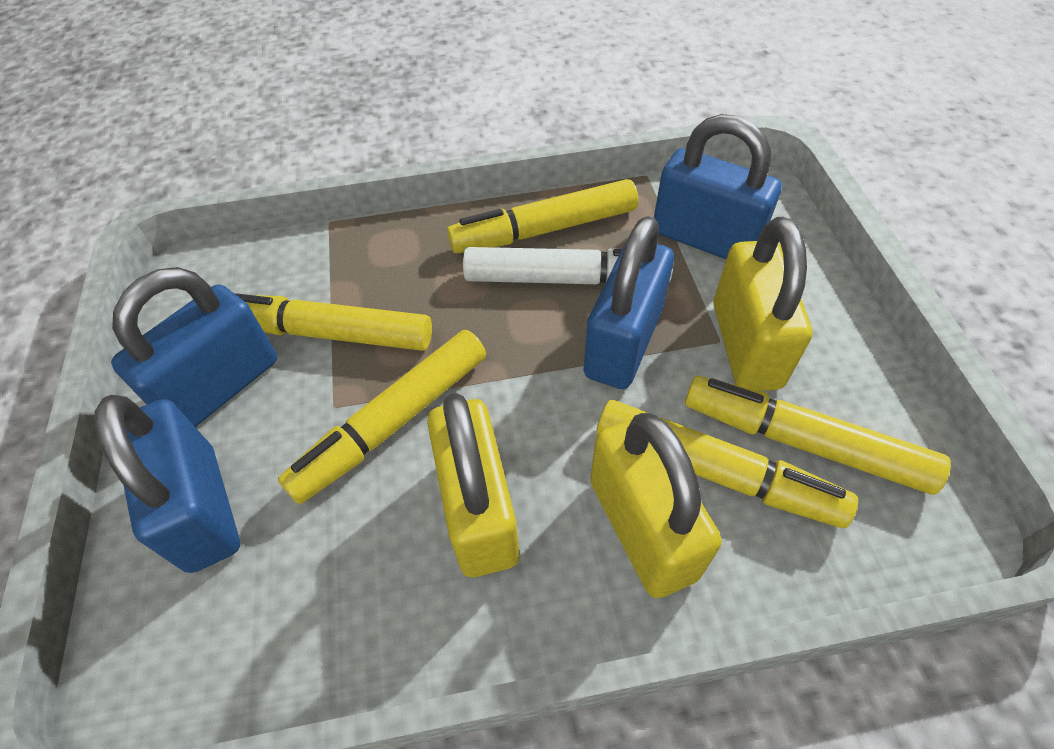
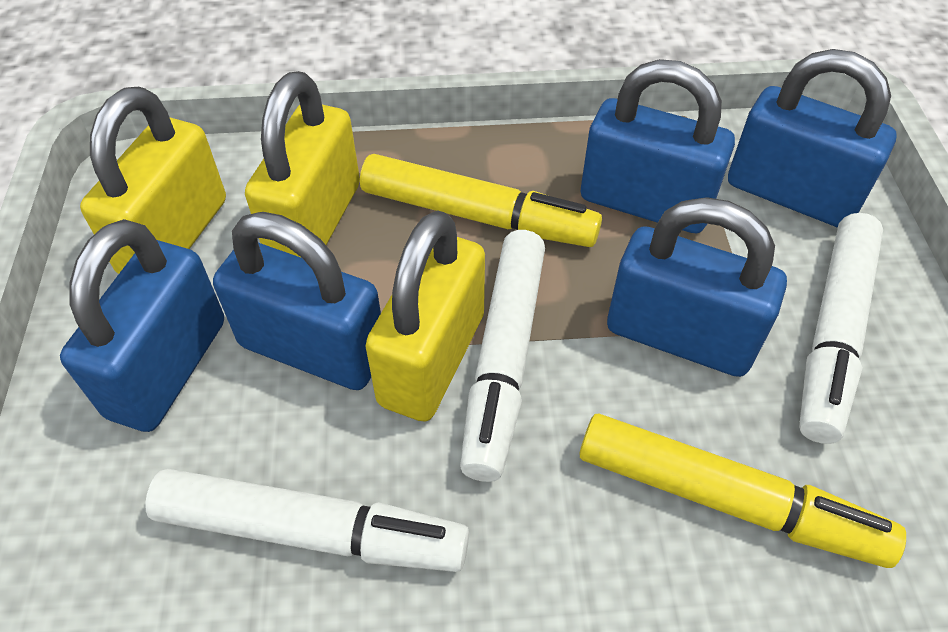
blue padlock: [94,395,240,573] [111,267,277,427] [583,216,674,389] [654,114,782,259] = 4 -> [60,219,224,432] [213,212,381,390] [581,59,735,233] [607,197,787,377] [728,49,897,227] = 5
white marker: [463,247,673,284] = 1 -> [145,469,469,572] [460,230,545,482] [799,213,883,444] = 3
yellow marker: [234,293,432,351] [278,330,486,504] [447,179,639,254] [597,400,858,528] [685,376,951,495] = 5 -> [360,154,602,247] [580,414,906,568] = 2

